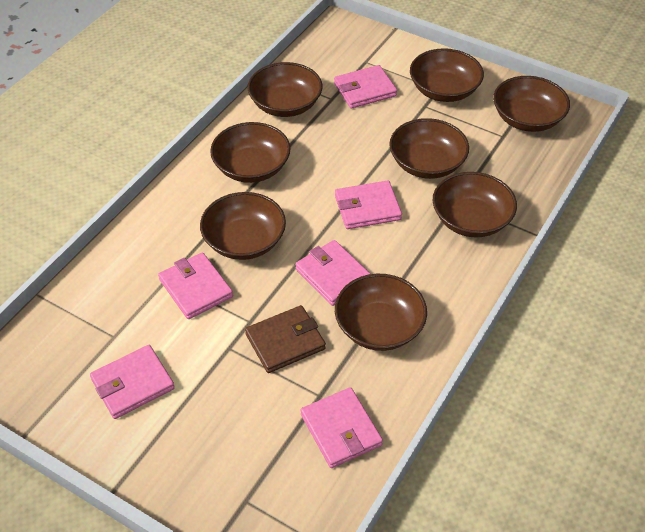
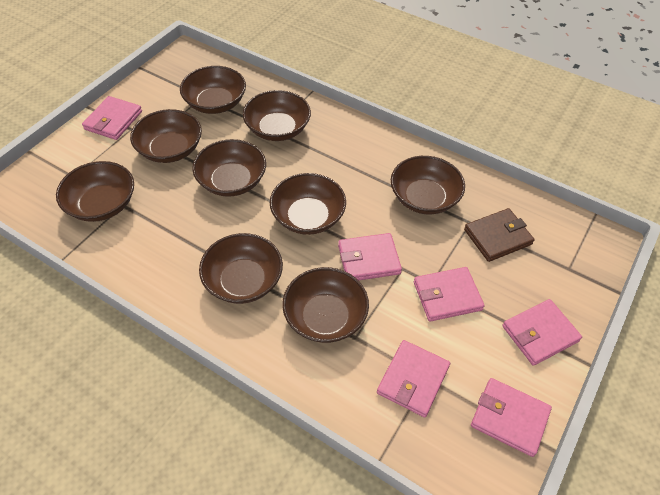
brown bowl: [200,192,286,260] [210,122,290,183] [248,62,322,117] [335,274,427,351] [389,118,469,179] [410,48,484,102] [433,172,517,237] [493,76,570,132] = 8 -> [56,161,134,222] [130,109,202,163] [180,66,246,114] [192,139,266,197] [199,233,283,304] [243,90,311,141] [270,173,346,235] [282,267,369,343] [391,156,465,214] = 9

